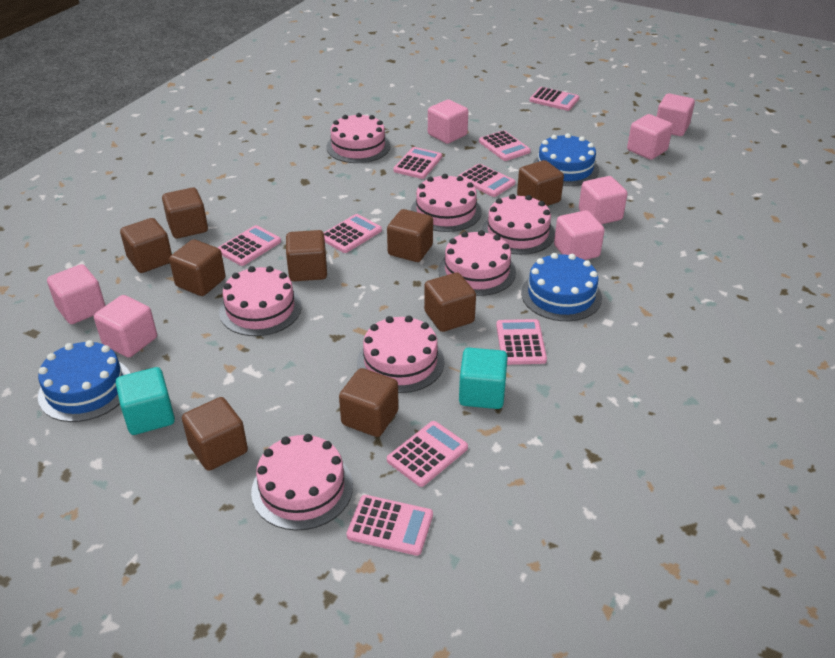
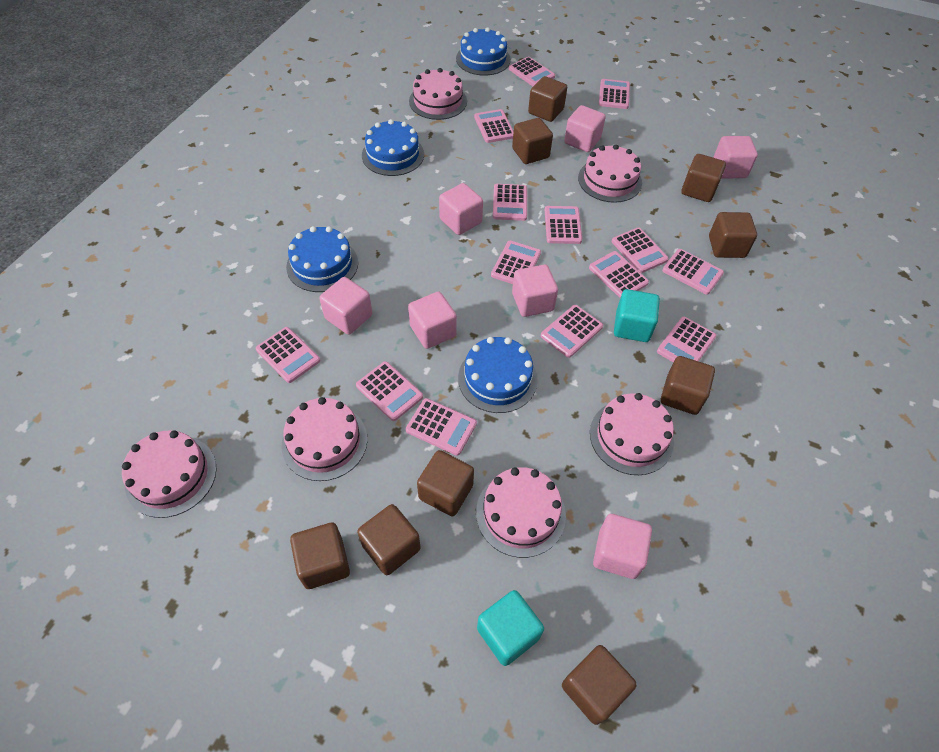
blue cake: [38,340,130,422] [521,253,602,321] [533,133,599,186] = 3 -> [286,226,358,292] [362,119,424,176] [456,27,511,76] [458,337,538,413] = 4
pink cake: [219,266,302,336] [251,434,353,531] [326,113,390,163] [357,316,444,393] [411,174,482,232] [438,230,516,296] [482,194,555,255] = 7 -> [122,430,216,518] [282,397,367,481] [409,68,467,120] [476,467,566,558] [578,144,642,203] [590,393,674,475] = 6
pink calculator: [218,225,281,266] [324,214,382,253] [346,495,433,556] [387,421,468,487] [393,147,442,179] [458,164,515,197] [479,130,531,161] [496,319,547,365] [530,87,579,111] = 9 -> [256,327,320,383] [356,361,423,421] [406,398,477,456] [474,109,514,143] [491,241,541,284] [493,184,527,221] [509,57,555,86] [541,305,603,358] [545,206,582,244] [589,251,649,298] [599,79,630,109] [612,227,669,273] [657,317,716,363] [662,249,724,294] = 14

